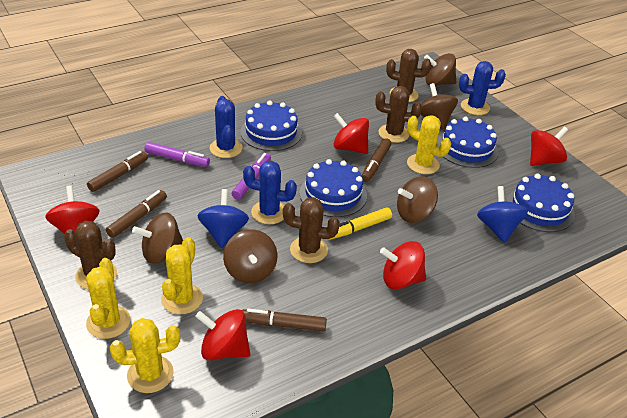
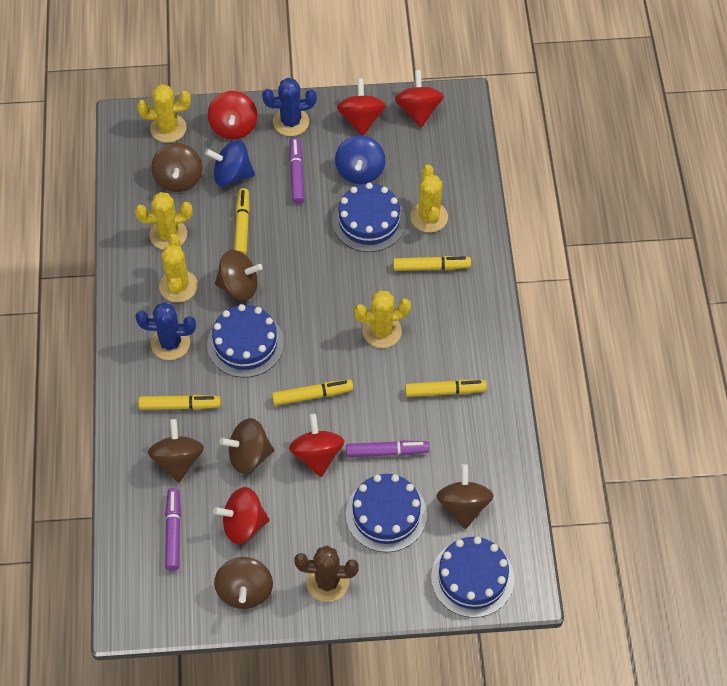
blue cactus: [210,96,242,158] [243,161,297,224] [459,61,506,115] = 3 -> [135,302,196,360] [262,78,317,136] = 2
brown cactus: [64,221,117,290] [283,197,340,263] [375,86,422,143] [386,49,431,102] = 4 -> [294,546,359,602] = 1
brown marker: [87,151,148,192] [106,190,167,238] [243,309,327,331] [362,138,392,182] = 4 -> none = 0
brown spinning top: [132,212,183,264] [223,229,277,283] [397,176,438,223] [420,83,458,129] [424,53,456,86] = 5 -> [148,419,204,483] [151,143,202,192] [214,557,273,609] [215,250,263,300] [219,418,274,474] [437,464,494,529] = 6
purple marker: [145,142,210,167] [232,153,271,200] = 2 -> [165,488,181,570] [289,138,305,204] [346,440,429,457] = 3
yellow cactus: [86,258,130,339] [110,318,180,393] [161,237,203,314] [407,115,451,174] = 4 -> [135,192,193,250] [137,84,191,143] [159,234,198,302] [354,290,411,348] [410,164,448,233] = 5
yellow marker: [328,207,392,240] = 1 -> [138,395,221,410] [234,188,250,255] [272,380,353,406] [393,256,471,271] [405,380,487,397] = 5

